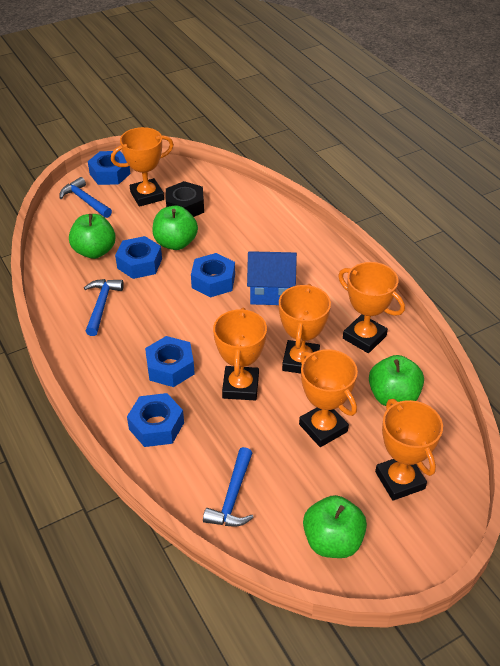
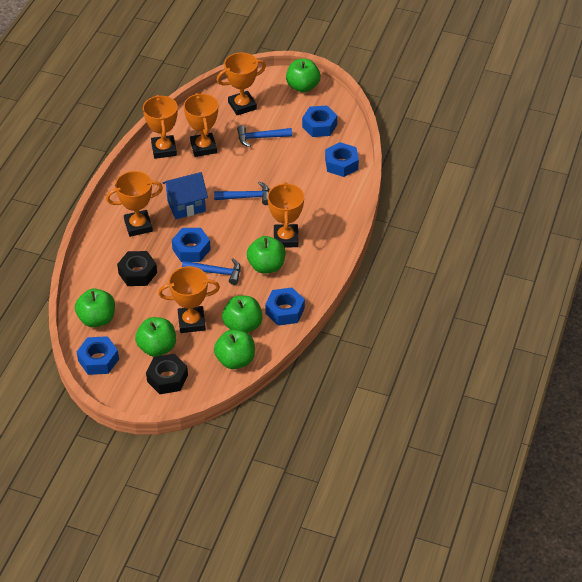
black nut: [166,181,204,217] = 1 -> [117,251,157,286] [146,354,188,394] = 2
green apple: [69,214,116,259] [152,205,198,250] [303,495,367,558] [369,355,424,406] = 4 -> [75,288,115,327] [135,317,176,357] [214,329,255,369] [222,295,263,333] [247,236,285,274] [286,59,320,92] = 6

